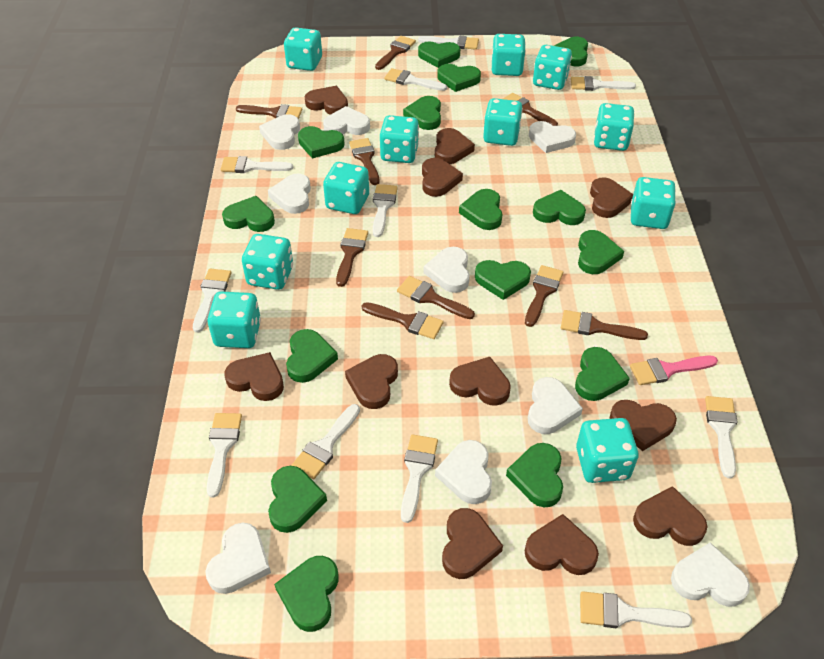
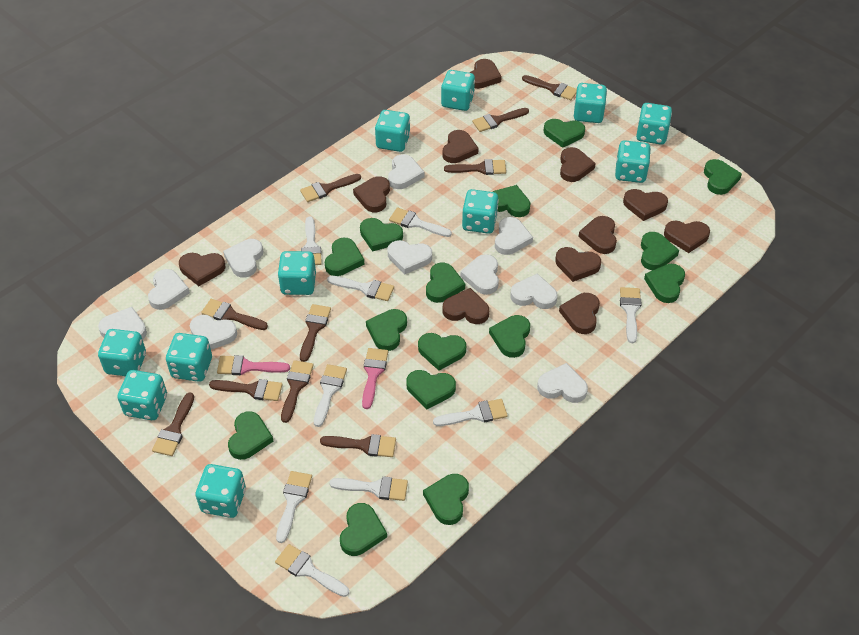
brown brush: [236,104,302,119] [336,228,368,287] [349,138,379,185] [362,302,444,339] [375,36,416,70] [397,276,475,319] [503,93,558,126] [525,265,563,327] [561,310,648,340] = 9 -> [152,392,194,456] [201,299,268,330] [209,379,283,401] [281,360,314,423] [300,174,361,202] [300,304,331,362] [320,434,396,457] [444,159,506,175] [472,108,529,132] [522,75,577,100] = 10
pink brush: [630,356,718,385] = 1 -> [217,355,290,375] [362,348,388,409] = 2
white brush: [193,269,232,333] [207,413,242,498] [220,156,293,173] [291,404,360,479] [373,184,398,237] [384,68,447,91] [401,434,438,523] [418,36,479,50] [571,76,636,91] [580,591,692,628] [705,396,737,478] = 11 -> [275,544,349,597] [276,471,312,543] [301,216,322,265] [314,364,347,427] [327,276,394,301] [329,476,408,501] [389,207,452,237] [433,399,508,426] [620,287,642,343] = 9
white heart: [205,523,271,594] [259,114,300,150] [268,174,311,214] [323,106,370,135] [424,247,470,293] [435,440,492,504] [528,377,583,434] [529,121,576,153] [671,542,750,607] = 9 -> [98,307,147,340] [148,269,190,310] [190,315,237,350] [223,239,263,278] [388,154,424,189] [388,240,432,274] [461,254,499,295] [495,217,533,255] [510,273,557,309] [537,363,588,403] = 10

